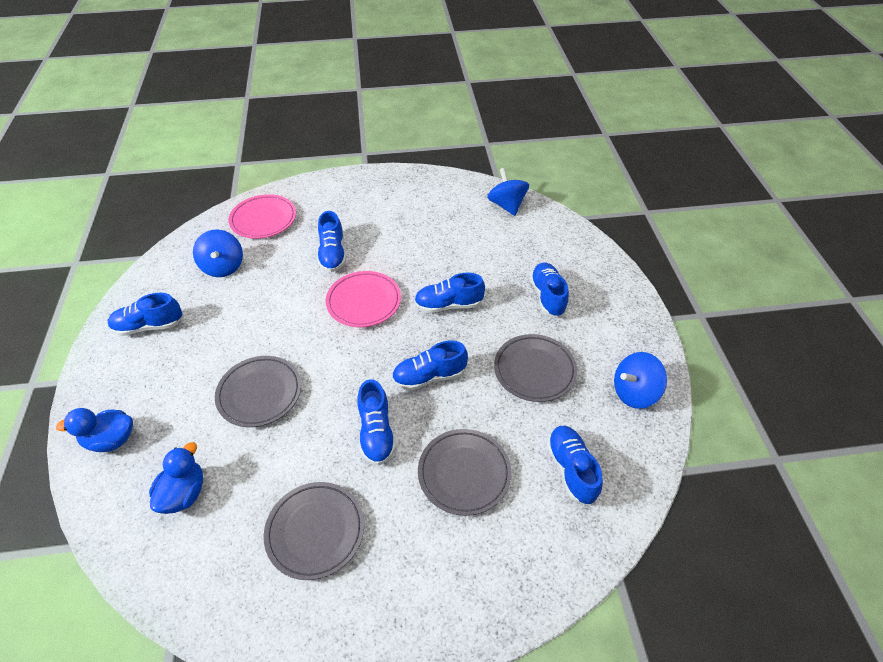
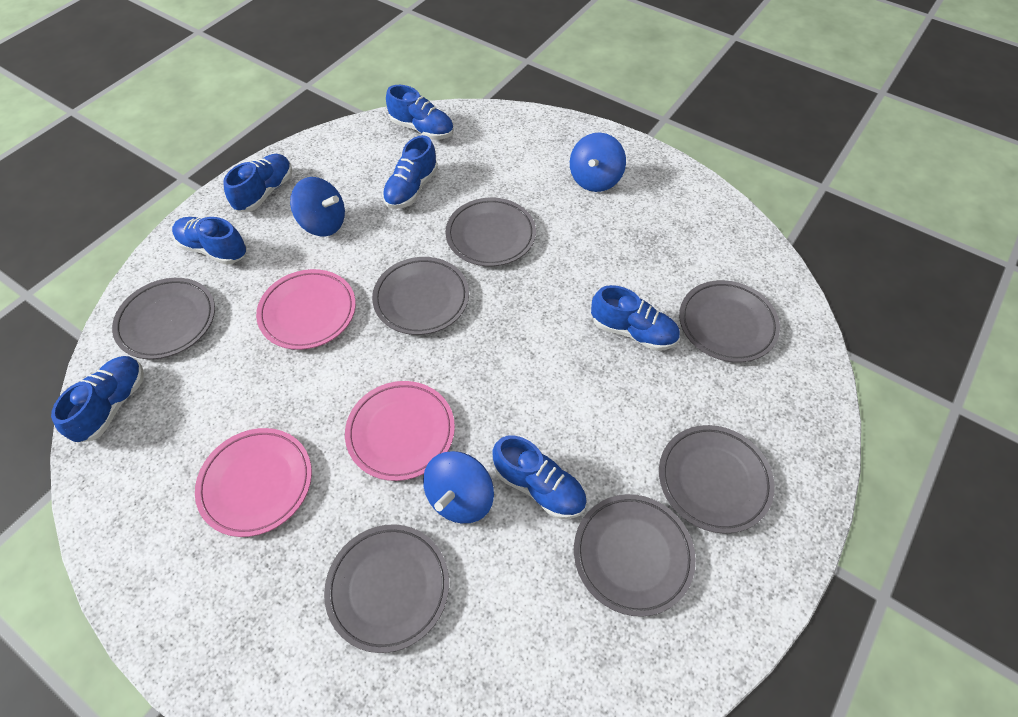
blue duck: [56,408,133,452] [149,442,203,514] = 2 -> none = 0
grey plate: [215,356,301,427] [264,482,364,580] [418,429,511,516] [494,334,577,402] = 4 -> [112,278,215,359] [324,524,449,653] [372,257,469,335] [445,198,536,266] [574,494,696,617] [659,425,775,534] [679,280,780,362] = 7
pink plate: [229,194,296,239] [326,271,401,327] = 2 -> [195,428,312,537] [256,269,356,350] [345,381,455,481] = 3

